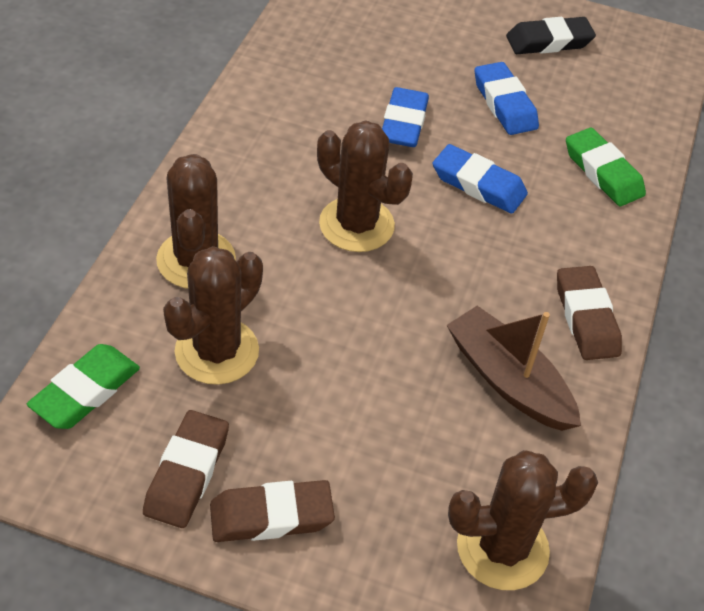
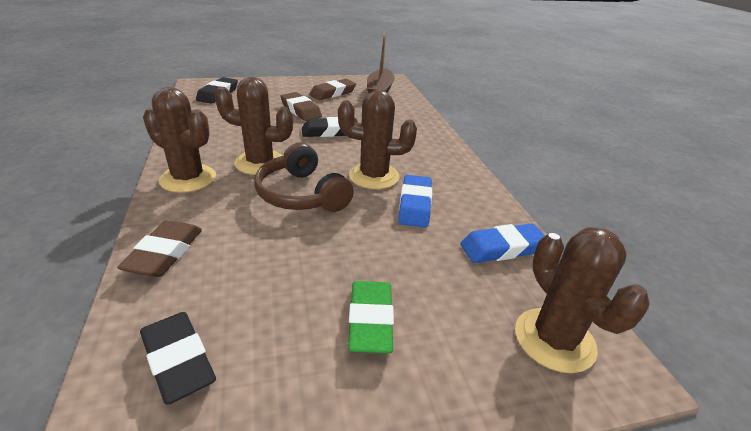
black eraser: [506,17,596,54] = 1 -> [140,312,216,405] [196,77,238,104] [302,117,358,137] = 3
blue eraser: [382,87,429,147] [433,144,528,214] [475,62,539,135] = 3 -> [398,175,432,227] [460,223,545,263] = 2
brown headphones: none = 0 -> [254,142,354,212] = 1
green eraser: [27,344,140,429] [566,128,646,206] = 2 -> [348,281,394,353] = 1

